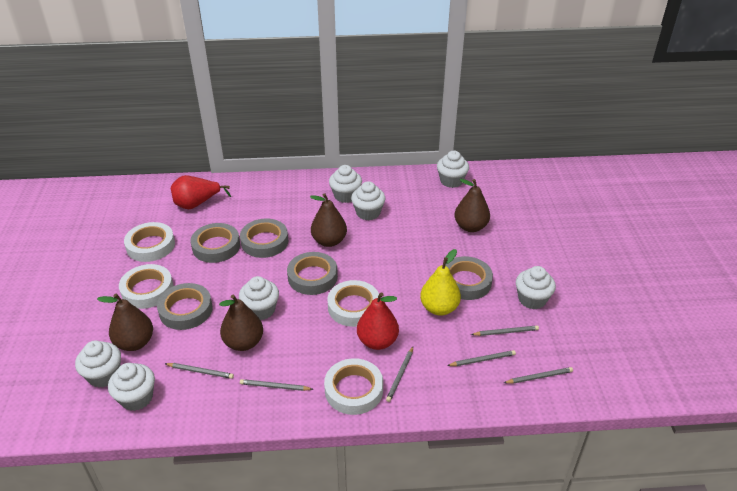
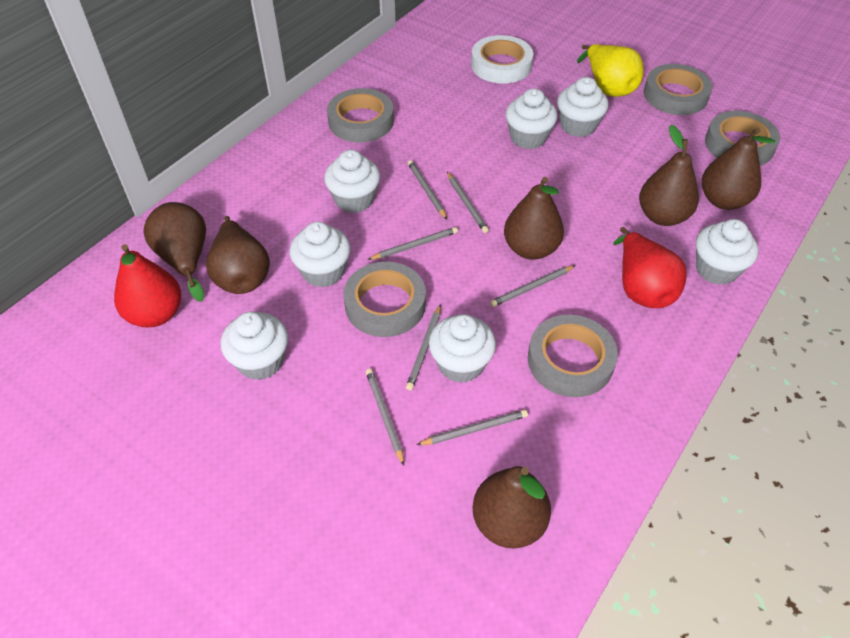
brown pear: [97,294,153,351] [219,294,263,351] [310,193,347,247] [455,179,490,232] = 4 -> [143,202,206,302] [206,216,270,294] [472,466,551,548] [504,177,564,260] [639,125,699,226] [702,127,775,210] = 6
grey pencil: [165,363,234,379] [240,379,313,391] [386,347,413,402] [447,350,516,366] [471,326,539,336] [504,367,573,384] = 6 -> [366,369,404,465] [367,227,458,260] [406,304,441,390] [408,160,447,220] [417,409,528,445] [447,172,489,233] [490,265,576,307] = 7
white tape: [119,264,173,309] [124,222,175,262] [324,358,383,415] [327,280,379,327] = 4 -> [471,35,534,84] = 1

